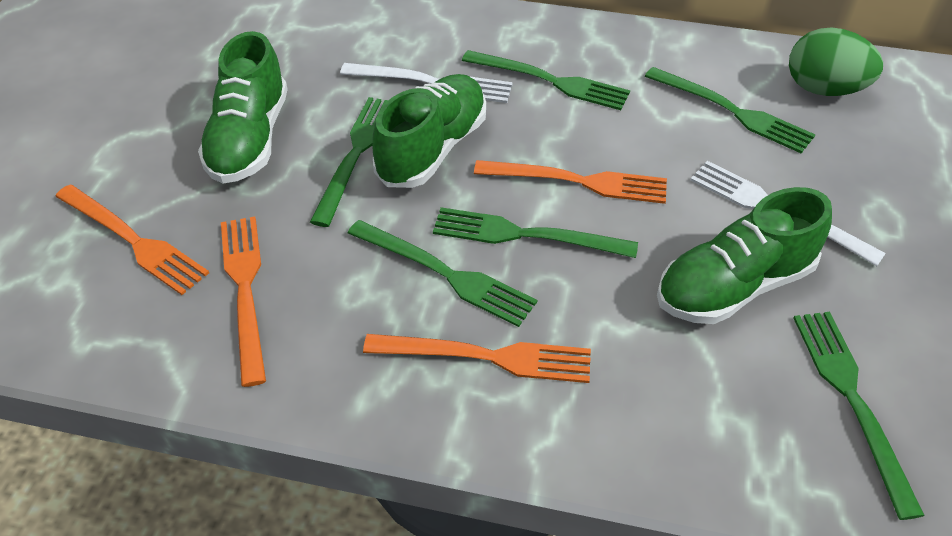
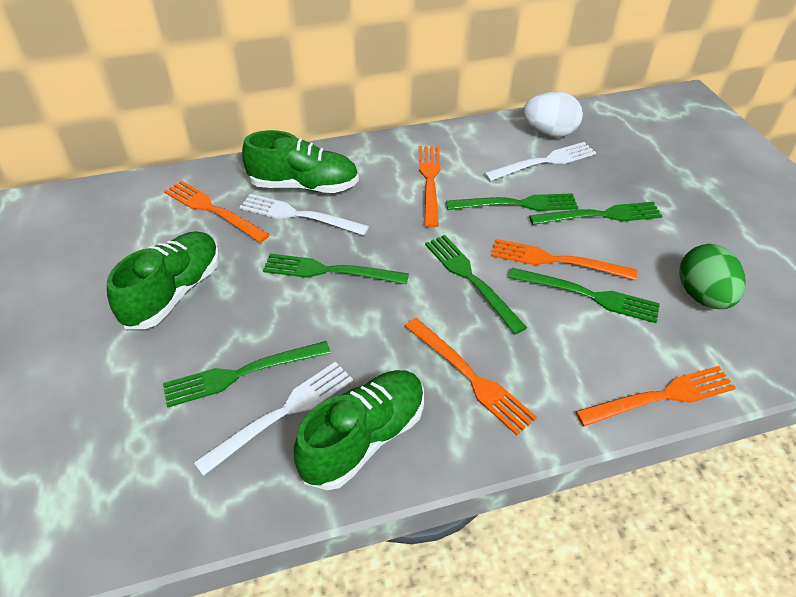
orange fork: [55,185,209,295] [221,217,266,387] [363,334,591,383] [474,160,667,204] = 4 -> [164,180,270,243] [405,318,537,435] [419,146,440,228] [491,239,637,280] [575,366,736,427] = 5
white egg: none = 0 -> [523,91,583,137] = 1
white fork: [340,63,513,103] [690,161,886,266] = 2 -> [193,361,353,476] [240,194,369,235] [484,142,596,181] = 3

